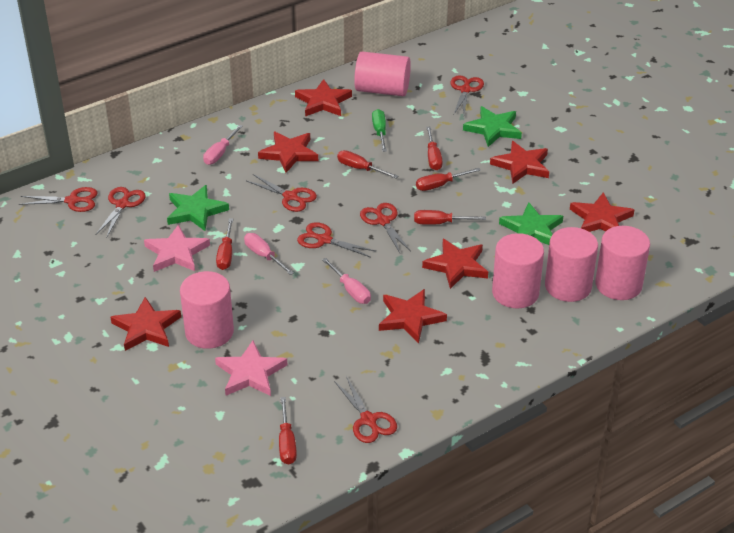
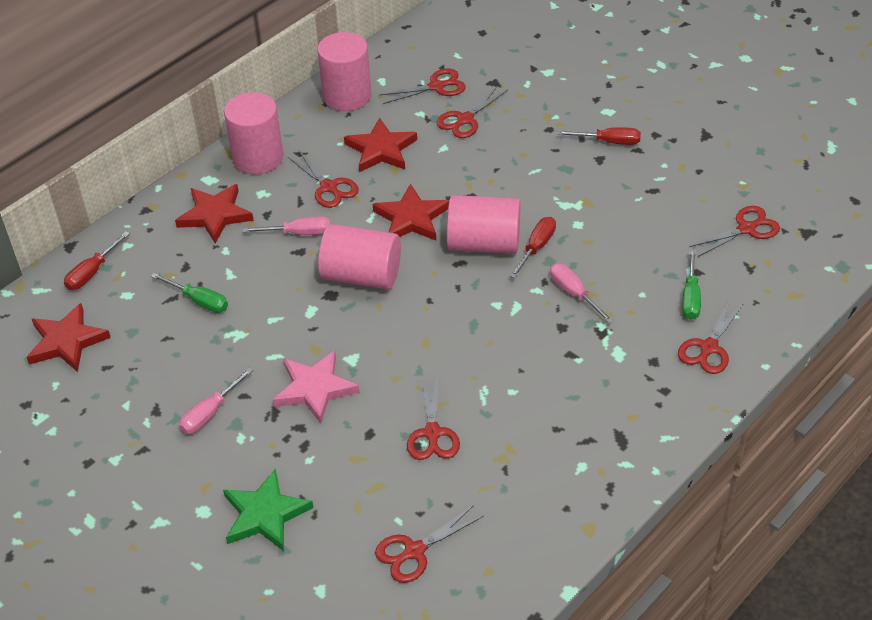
green screwdriver: [372,109,387,152] = 1 -> [151,273,228,313] [682,249,701,320] = 2
green star: [167,185,229,231] [463,106,522,147] [499,202,563,245] = 3 -> [223,468,314,551] = 1
pink cylinder: [180,271,234,349] [354,51,411,96] [492,233,544,308] [545,227,598,302] [595,226,650,300] = 5 -> [224,92,283,175] [317,32,371,111] [318,224,401,290] [447,195,521,254] = 4
pink star: [144,224,210,272] [215,341,287,396] = 2 -> [273,351,359,424] = 1
red screwdriver: [216,219,233,270] [279,397,297,464] [337,150,398,178] [414,210,486,225] [416,168,481,191] [426,127,443,170] = 6 -> [64,231,130,290] [510,217,556,278] [558,127,641,145] = 3
red star: [110,297,181,351] [258,132,318,173] [295,79,352,116] [379,289,447,343] [422,239,488,289] [490,141,549,184] [570,192,634,232] = 7 -> [27,303,111,372] [175,184,254,243] [344,118,417,172] [373,183,449,240] = 4

